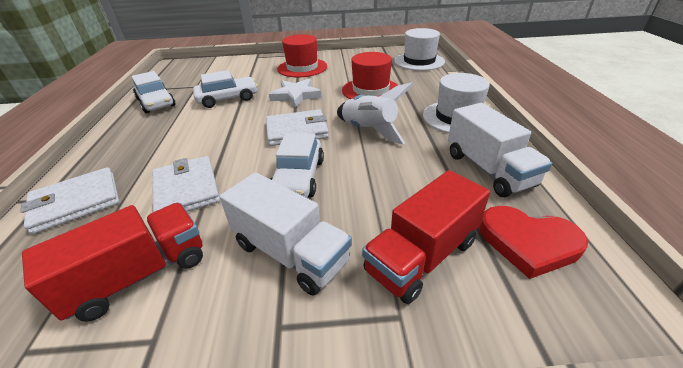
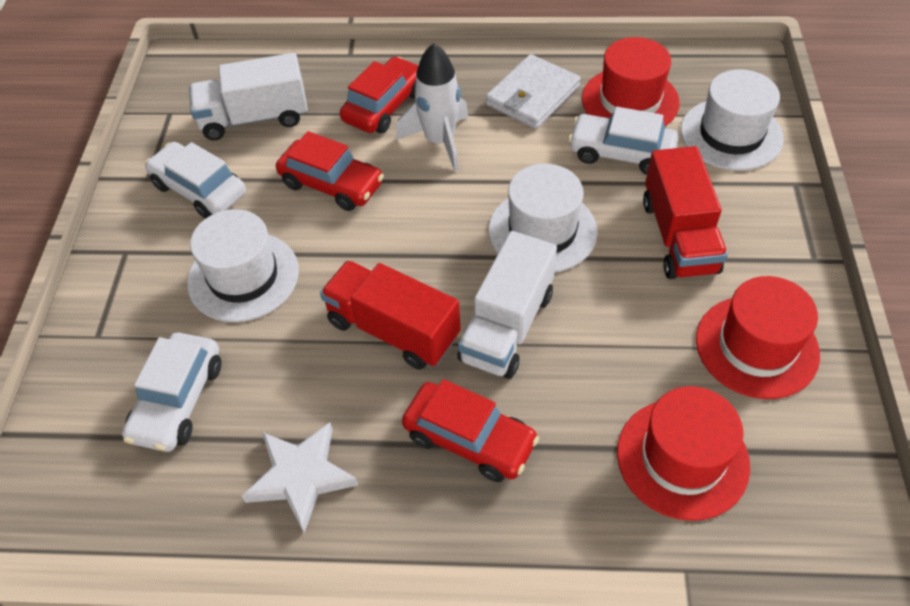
red car: none = 0 -> [276,131,384,211] [340,57,419,133] [402,379,539,482] = 3
red hat: [277,34,327,77] [342,52,398,99] = 2 -> [582,37,680,126] [617,386,750,521] [696,276,820,399] = 3
red heart: [479,206,588,279] = 1 -> none = 0
white hat: [394,28,445,71] [423,73,490,133] = 2 -> [187,209,299,322] [489,164,598,273] [681,69,784,171] = 3
white wallet: [20,167,119,234] [152,156,220,212] [266,109,329,146] = 3 -> [486,54,581,129] = 1

